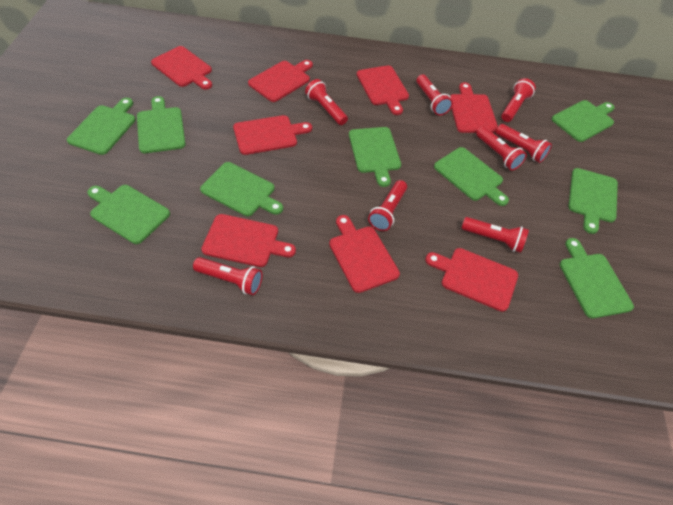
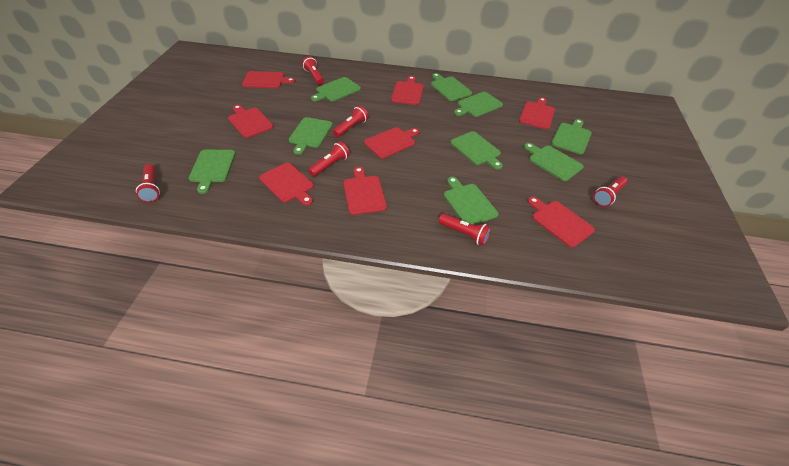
red flashlight: [193,257,263,295] [305,79,348,125] [368,180,407,231] [416,74,453,116] [461,217,529,253] [476,127,527,171] [496,124,552,163] [501,78,536,122] = 8 -> [136,164,160,203] [302,56,324,85] [308,141,350,177] [333,106,368,137] [438,214,492,246] [593,176,627,207] = 6

